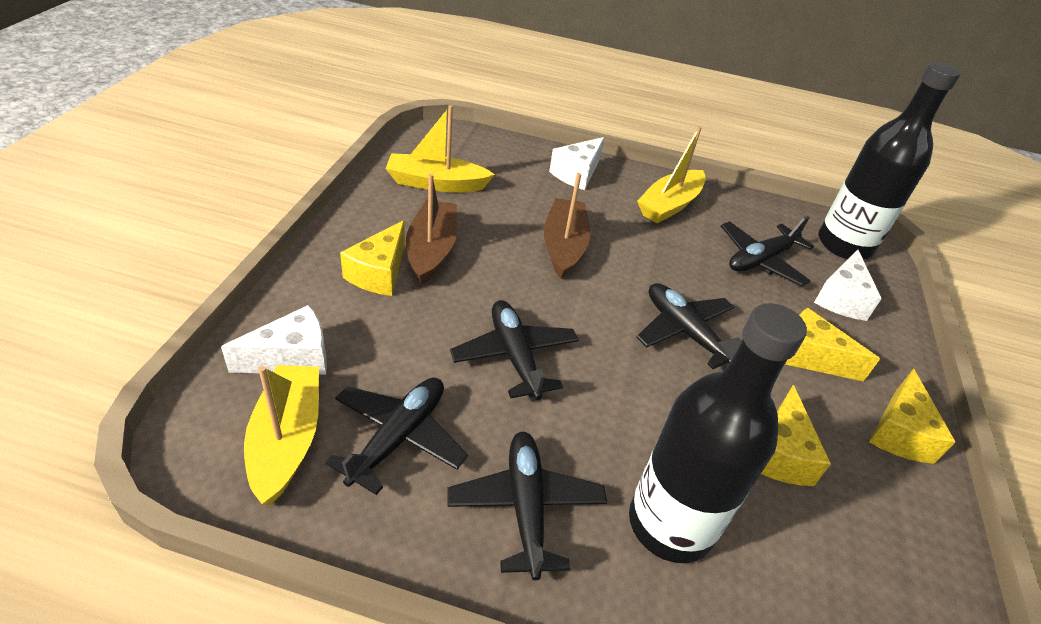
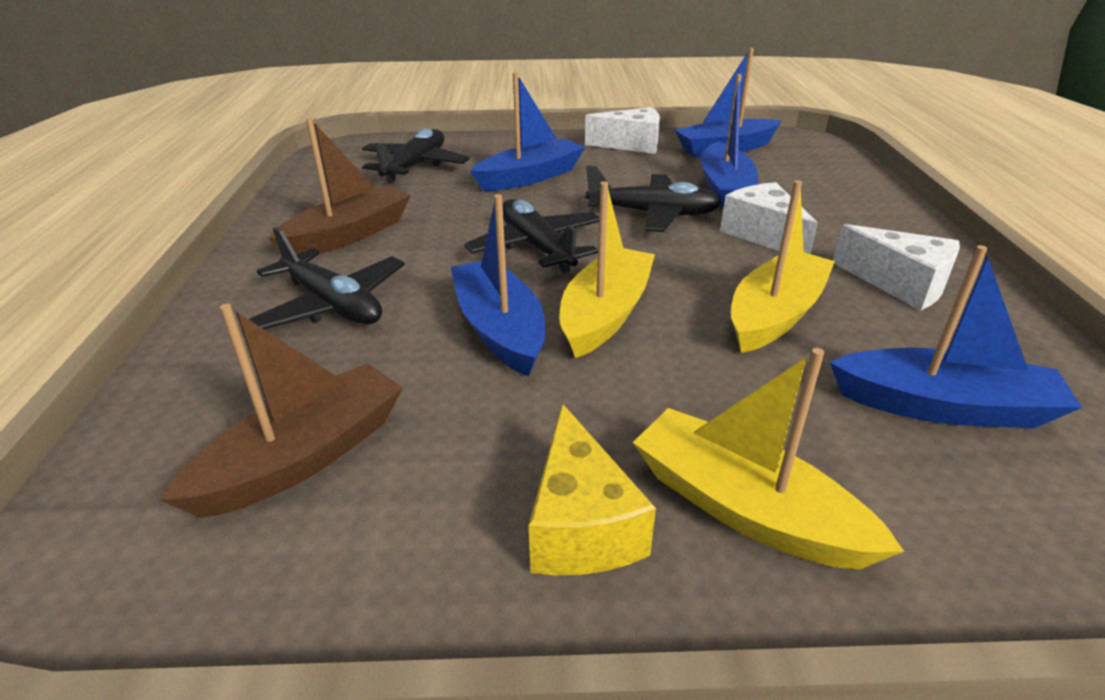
black bottle: [629,303,807,563] [818,62,961,259] = 2 -> none = 0
black plane: [325,378,468,495] [448,432,607,580] [450,300,579,400] [636,283,742,369] [721,216,814,286] = 5 -> [249,227,405,330] [362,128,470,183] [464,199,599,273] [585,166,722,232] = 4
blue boat: none = 0 -> [451,194,545,377] [470,72,585,191] [675,48,782,157] [701,74,758,208] [830,245,1082,428] = 5
yellow cheese: [340,220,405,296] [761,385,831,486] [785,308,880,382] [869,369,955,464] = 4 -> [529,404,656,575] = 1

